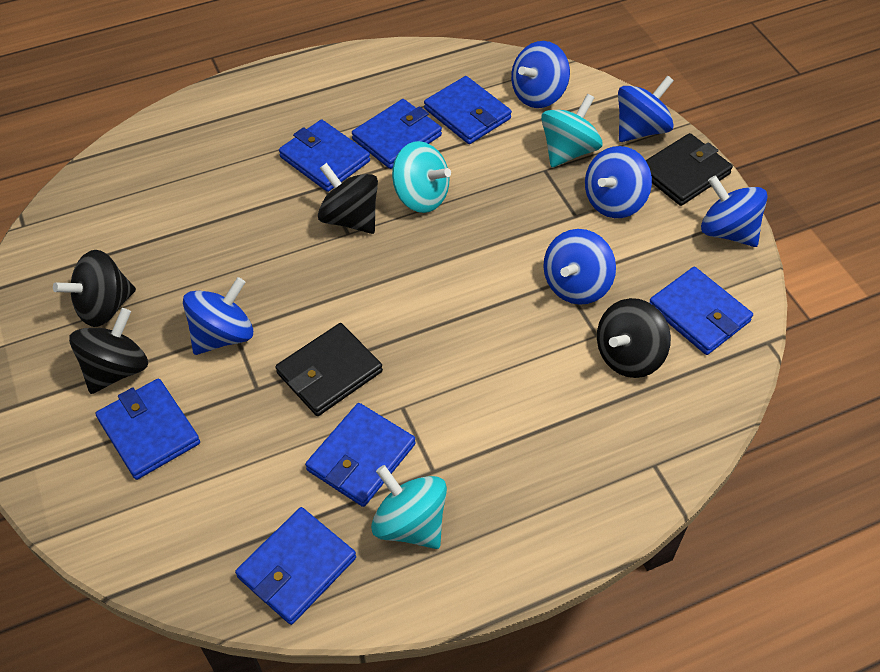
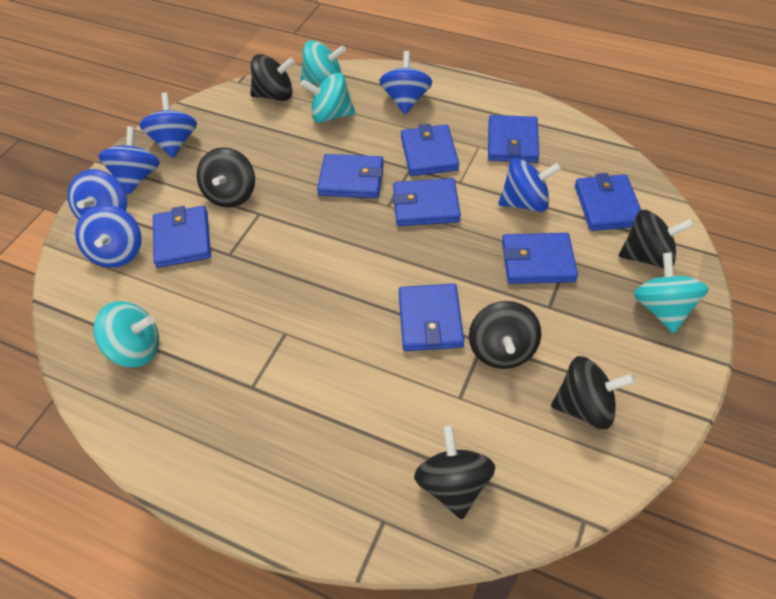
black spinning top: [53,250,136,327] [69,308,148,394] [318,163,378,234] [597,298,671,378] = 4 -> [197,147,255,208] [250,54,295,101] [414,425,495,519] [469,301,541,369] [551,356,635,429] [619,210,694,269] = 6
black wallet: [275,323,383,416] [646,133,733,206] = 2 -> none = 0
blue wallet: [96,379,200,480] [235,507,356,625] [279,119,370,192] [305,403,415,507] [352,99,442,169] [424,76,512,144] [650,267,753,355] = 7 -> [153,206,211,268] [317,154,384,198] [392,178,461,226] [399,284,464,351] [401,124,459,176] [488,115,539,163] [502,233,578,284] [575,173,641,231] = 8
turquoise spinning top: [371,465,447,549] [392,141,451,213] [541,94,603,167] = 3 -> [93,301,159,367] [300,40,346,85] [300,73,355,123] [634,252,709,333] = 4

